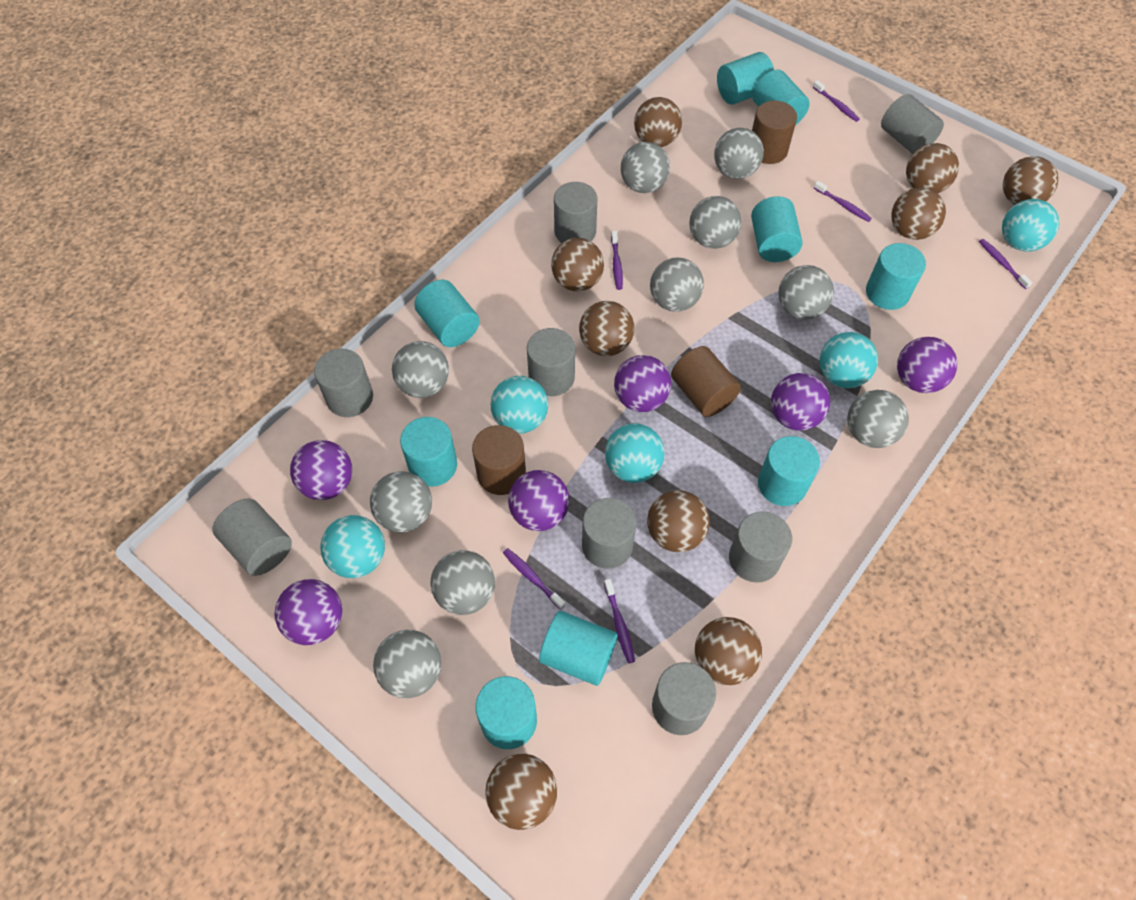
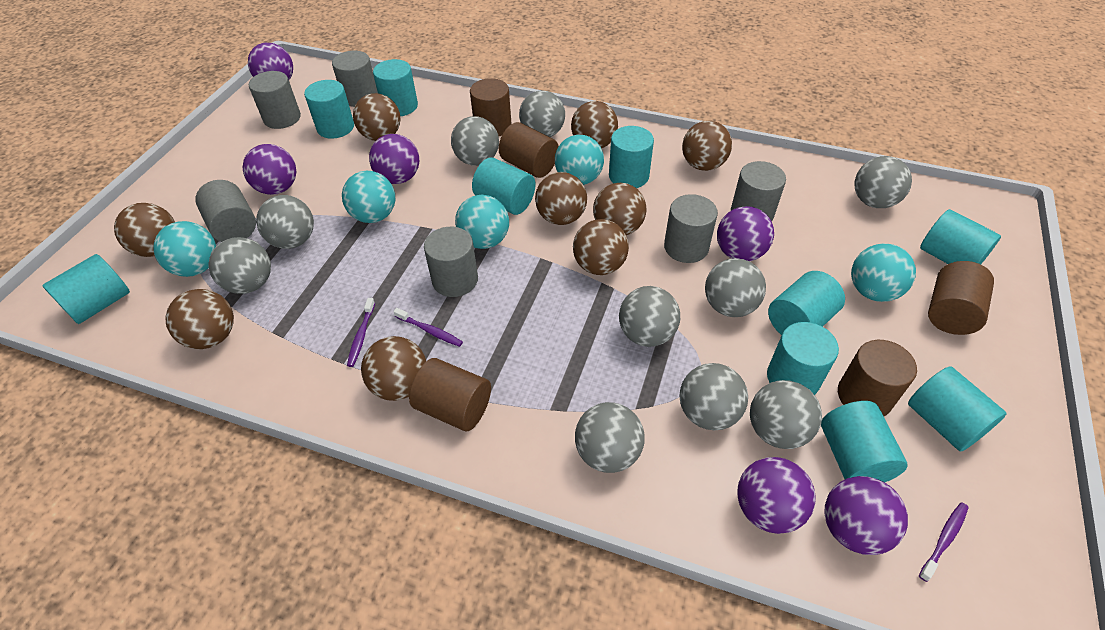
brown cylinder: [472,425,526,495] [671,346,741,417] [752,101,797,164] = 3 -> [409,358,491,431] [470,78,511,136] [499,122,558,178] [838,340,917,416] [928,261,994,335] = 5
grey cylinder: [212,499,292,576] [314,349,373,417] [527,328,575,396] [554,182,597,243] [582,498,637,569] [652,662,716,735] [729,511,792,583] [881,94,944,154] = 8 -> [195,180,256,242] [249,71,301,129] [332,51,378,107] [424,227,478,297] [664,194,718,263] [731,161,786,221] = 6
purple toothbrush: [503,548,565,610] [604,579,635,663] [611,231,623,290] [813,80,860,122] [814,181,872,222] [979,239,1032,289] = 6 -> [347,298,375,367] [393,308,463,347] [919,502,969,582] = 3
turquoise cylinder: [400,417,457,487] [414,280,480,347] [476,676,537,749] [539,611,617,686] [717,52,774,105] [751,196,802,262] [752,70,810,124] [758,436,820,506] [866,243,926,310] = 9 -> [42,254,130,324] [304,80,354,139] [373,59,418,116] [472,157,536,215] [609,126,654,188] [767,322,839,395] [768,271,845,335] [821,401,908,482] [908,366,1007,452] [920,209,1001,264] = 10

